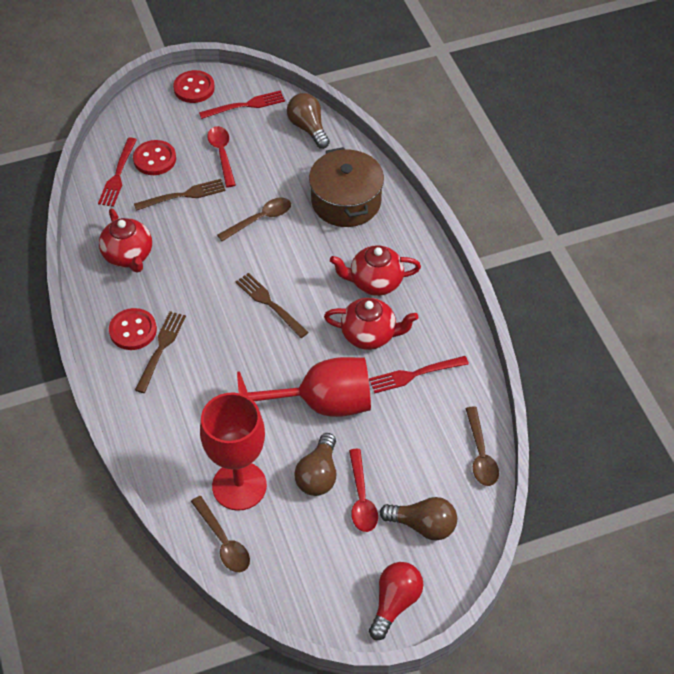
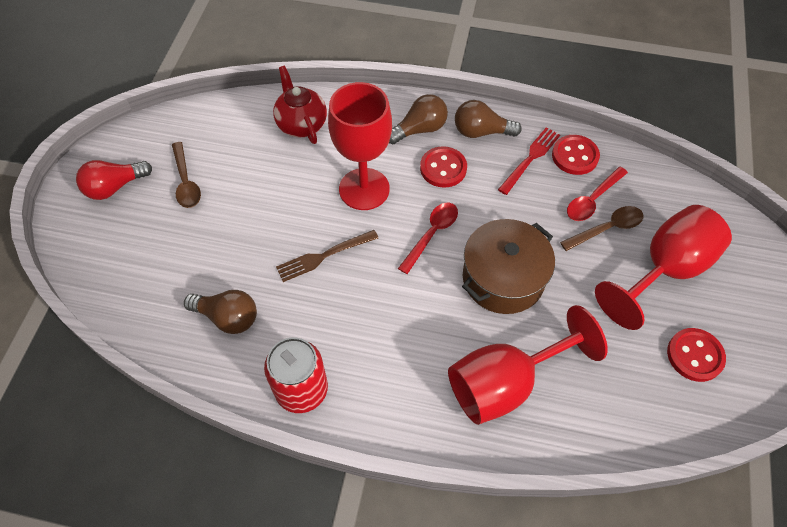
brown fork: [134,179,226,211] [135,311,186,393] [235,273,309,338] = 3 -> [276,230,378,282] = 1
brown spoon: [191,496,250,572] [217,198,291,241] [465,407,499,486] = 3 -> [172,142,201,208] [560,206,643,251] = 2
red can: none = 0 -> [264,337,328,413] = 1
red fork: [98,137,137,207] [199,90,285,119] [369,356,469,393] = 3 -> [498,127,560,195] = 1
red goblet: [200,393,267,511] [237,357,371,417] = 2 -> [328,82,392,210] [448,305,608,425] [595,205,732,330] = 3
red teapot: [99,209,152,273] [324,298,418,350] [330,245,421,296] = 3 -> [273,66,327,144] = 1

